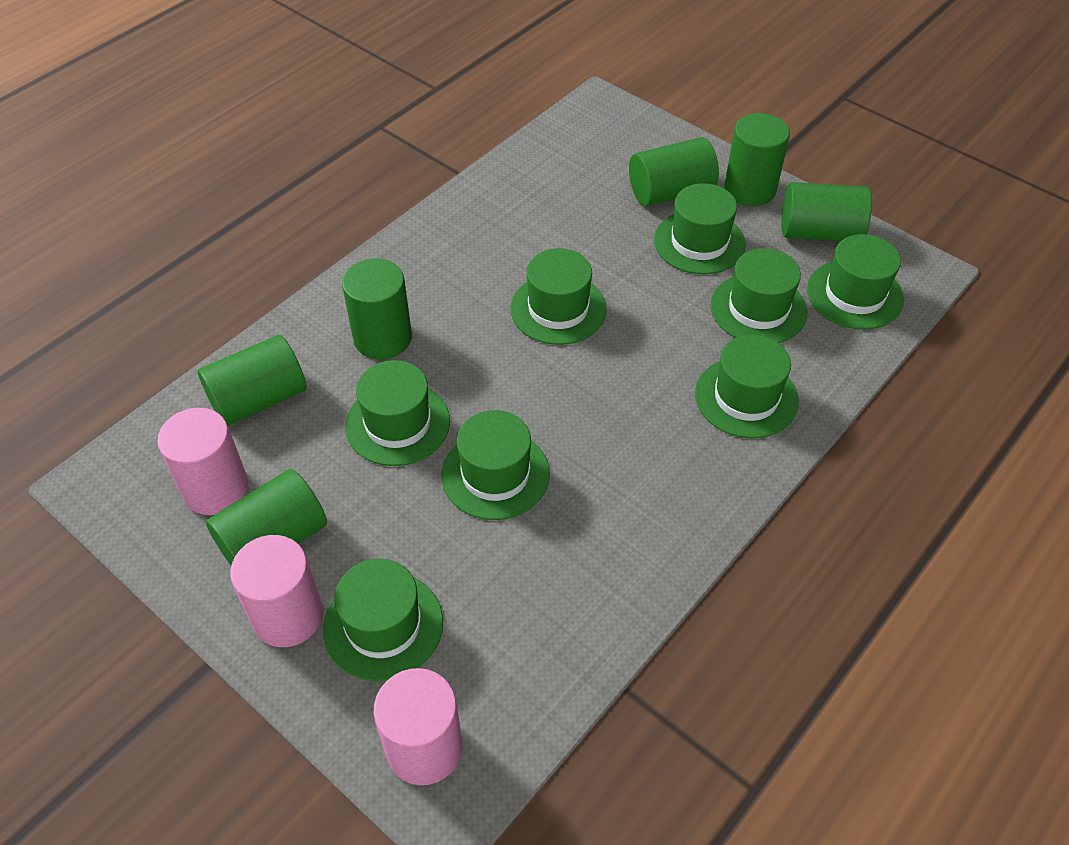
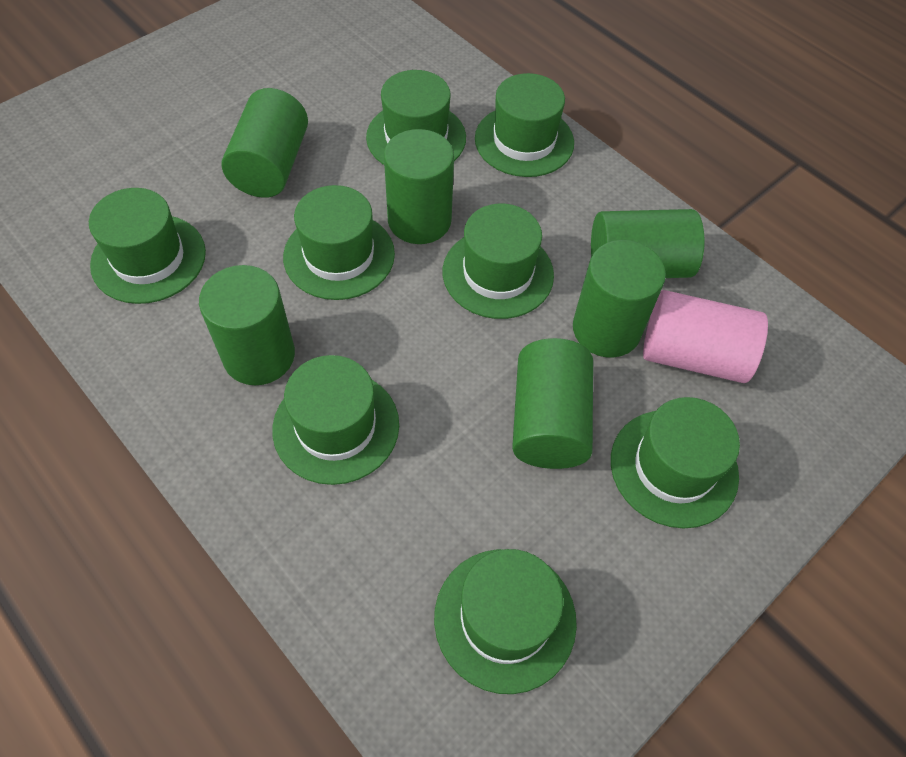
pink cylinder: [157,408,248,515] [230,535,323,647] [374,668,462,785] = 3 -> [643,290,768,383] = 1

